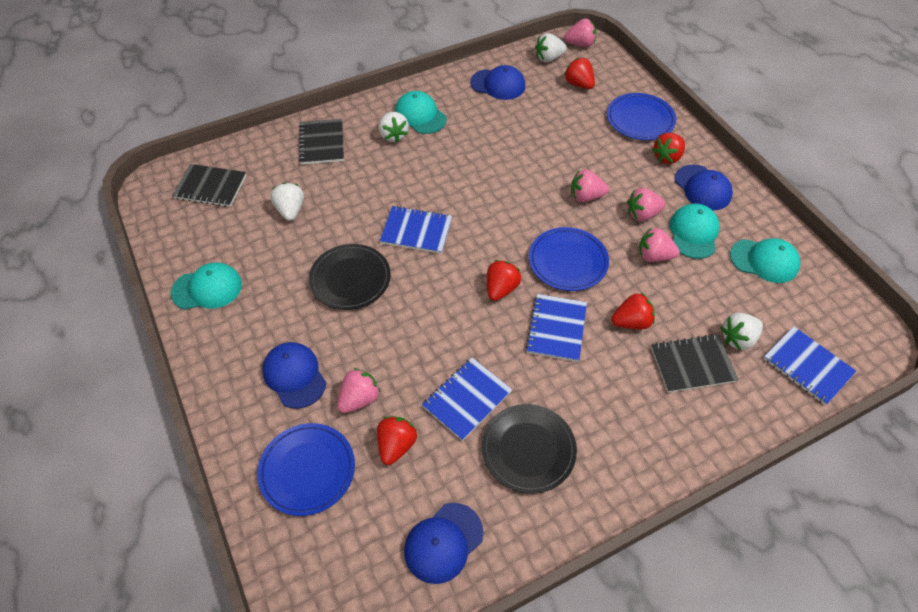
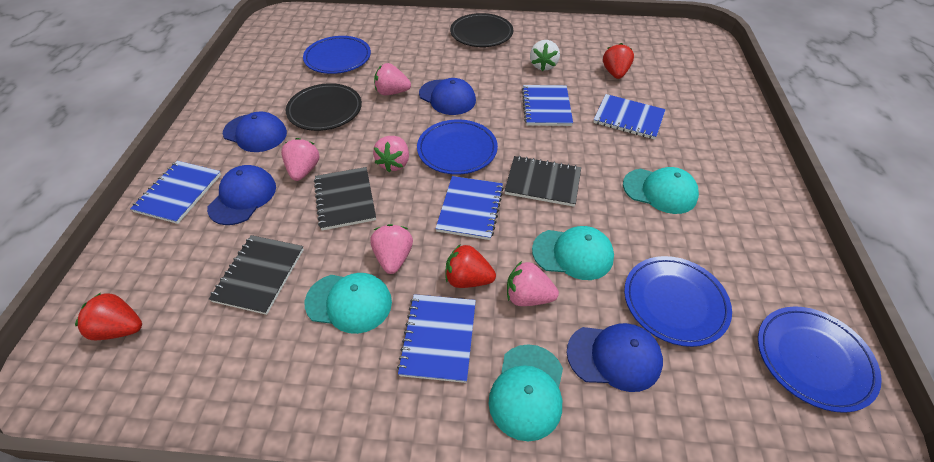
blue notebook: [380,206,452,254] [422,358,512,441] [525,294,587,362] [763,326,857,405] = 4 -> [130,161,221,224] [397,294,476,383] [435,176,504,240] [522,85,573,126] [593,94,666,140] = 5
blue plate: [257,423,355,516] [529,227,609,291] [607,93,676,140] = 3 -> [303,36,371,74] [417,119,498,174] [624,256,732,347] [758,306,882,413] = 4
red strawberry: [377,416,417,465] [487,260,521,301] [564,58,595,89] [611,293,655,329] [653,133,685,164] = 5 -> [75,293,142,340] [445,244,496,288] [603,43,634,79] = 3
white strawberry: [270,182,304,221] [379,112,409,143] [535,33,567,63] [720,313,763,350] = 4 -> [530,40,560,71] = 1

